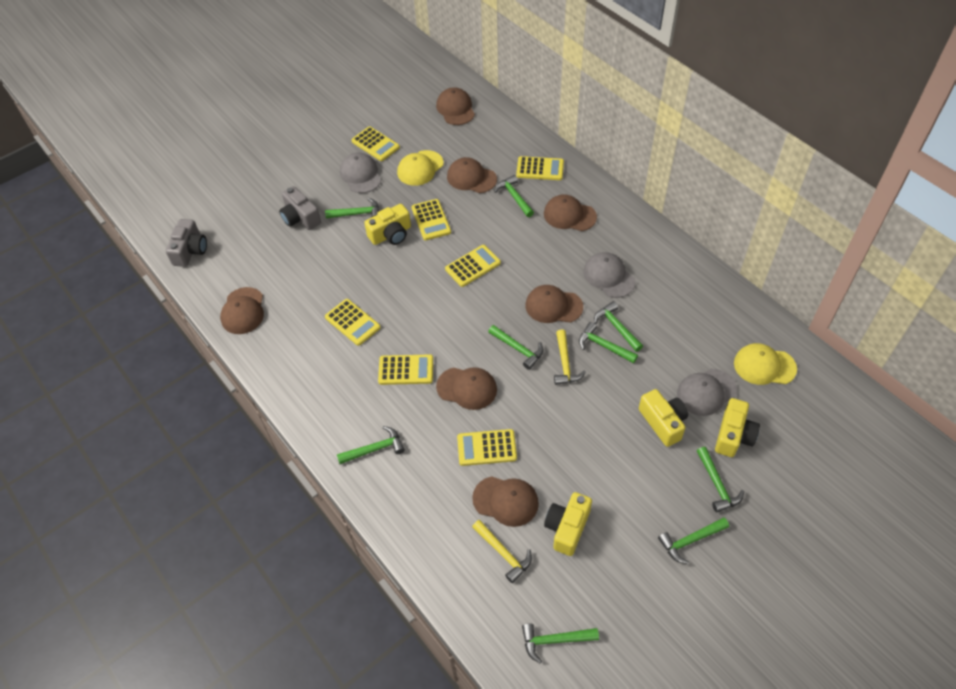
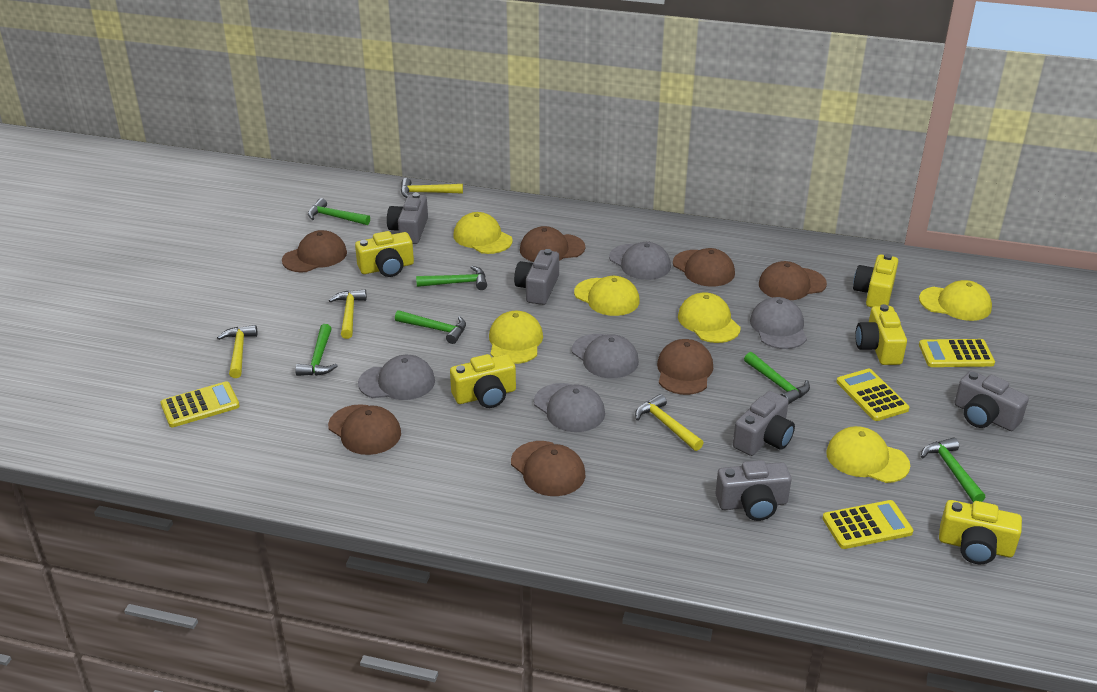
green hammer: [325,198,379,219] [337,426,405,464] [488,325,543,370] [494,175,534,217] [522,623,599,663] [579,322,638,364] [594,301,643,352] [658,518,729,564] [697,447,744,512] = 9 -> [295,324,338,376] [308,198,370,225] [395,310,466,344] [416,266,487,290] [744,352,810,404] [921,438,985,502] = 6
grey camera: [166,219,207,267] [279,186,321,230] = 2 -> [387,193,428,244] [514,249,559,305] [715,460,791,521] [733,391,795,456] [955,371,1029,431] = 5
grey cap: [340,152,381,193] [584,252,635,298] [677,369,737,416] = 3 -> [358,355,435,400] [534,383,605,432] [572,334,639,378] [609,242,671,280] [750,297,807,349] = 5
yellow calculator: [325,299,381,346] [351,126,400,161] [378,354,433,385] [411,199,451,240] [445,245,501,287] [457,429,517,466] [516,156,564,180] = 7 -> [160,381,240,427] [822,500,913,549] [836,368,910,421] [919,339,995,367] = 4
yellow camera: [364,204,411,245] [544,492,592,556] [639,389,688,447] [715,398,760,457] = 4 -> [355,231,414,277] [450,354,516,408] [853,254,898,308] [855,304,907,365] [939,500,1022,564] = 5
yellow cap: [397,150,444,186] [734,343,797,385] = 2 -> [453,212,513,254] [489,311,543,364] [574,276,640,316] [678,292,741,343] [826,426,910,483] [919,280,992,321] = 6
yellow hammer: [472,520,532,583] [554,329,586,385] = 2 -> [217,325,257,378] [329,289,367,339] [401,178,463,198] [635,394,703,451] = 4

